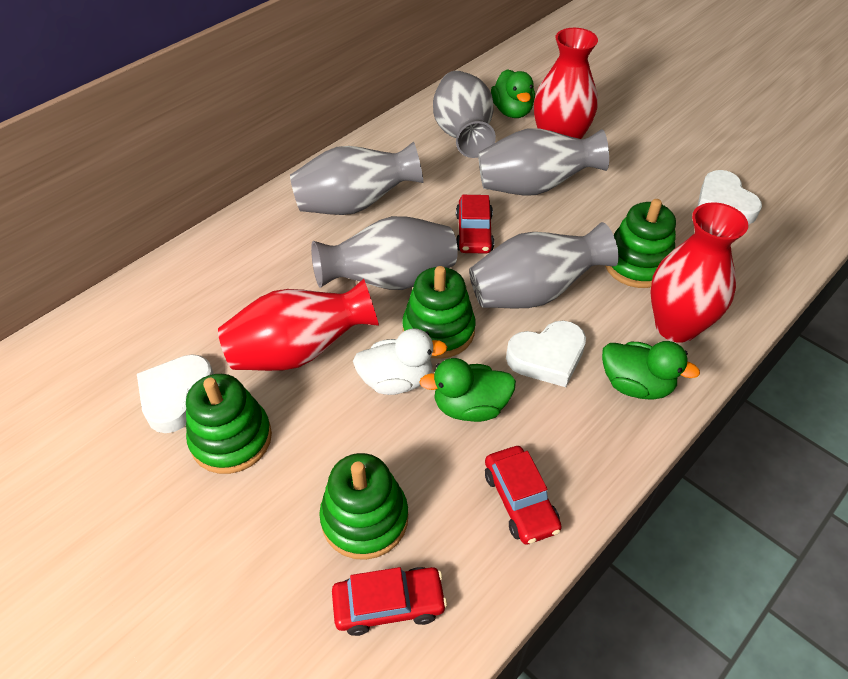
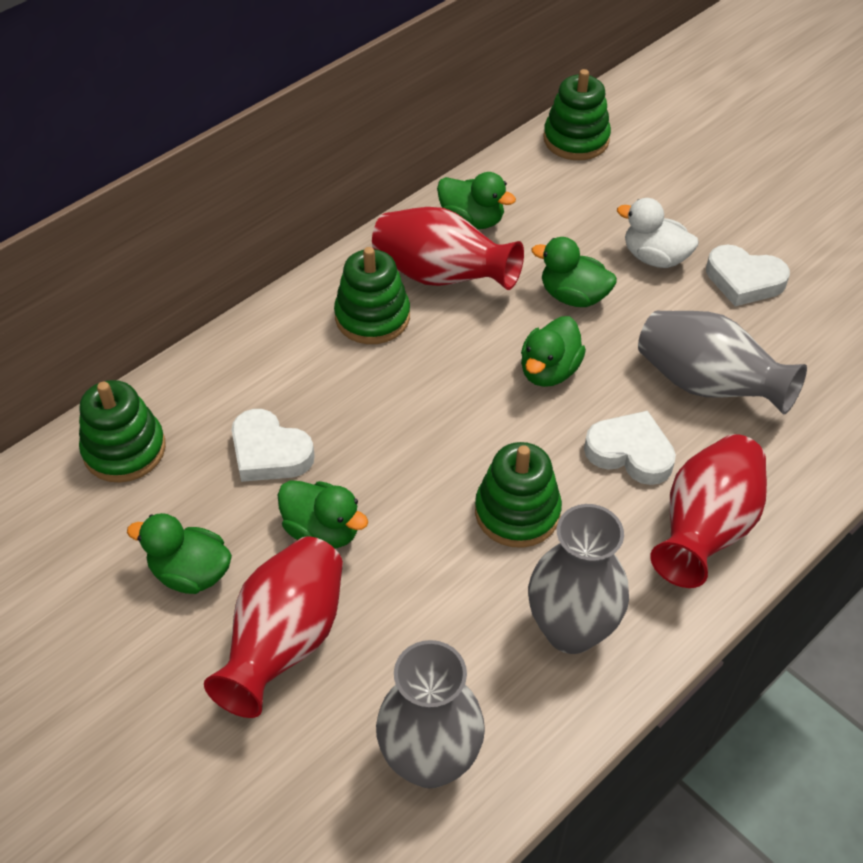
green duck: [419,358,516,422] [491,69,535,118] [602,341,700,399] = 3 -> [127,513,232,594] [278,480,368,548] [437,172,516,229] [521,316,586,387] [531,237,617,307] = 5
grey vase: [290,142,423,215] [311,216,458,290] [433,71,496,158] [469,222,619,308] [478,128,609,196] = 5 -> [376,640,485,788] [528,504,629,654] [638,311,807,415] = 3
red car: [332,567,447,636] [456,195,494,254] [485,446,562,545] = 3 -> none = 0

